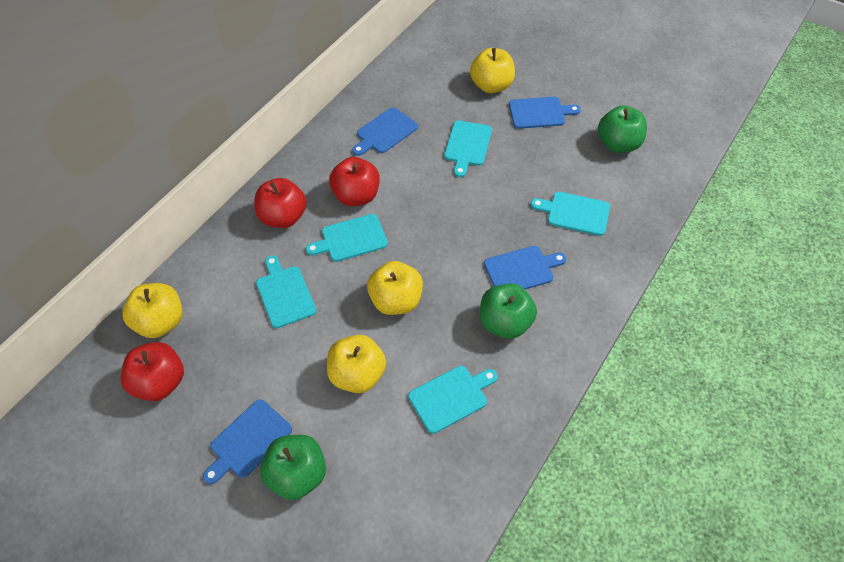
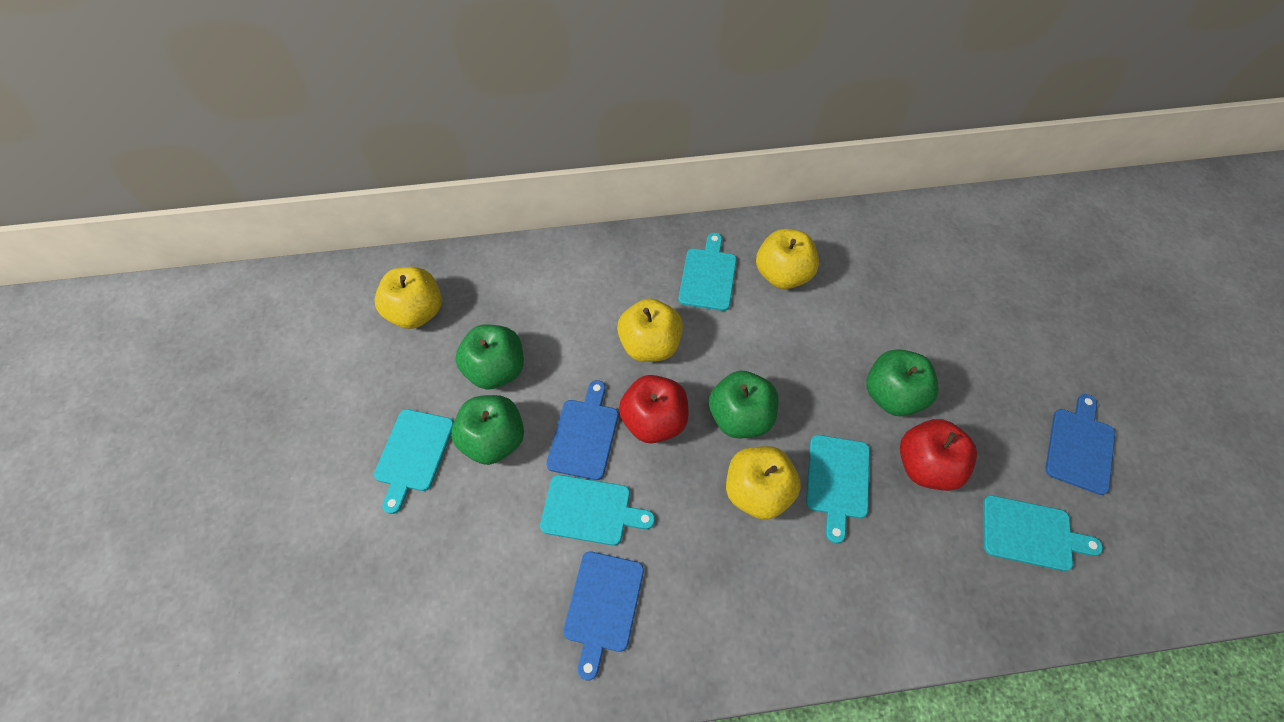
blue cutting board: [203,399,292,484] [352,107,418,156] [484,246,567,289] [509,97,581,129] = 4 -> [546,380,619,480] [563,551,644,680] [1045,394,1115,495] = 3
green apple: [260,435,326,500] [480,283,537,339] [598,105,647,153] = 3 -> [451,395,524,465] [455,324,524,390] [709,371,779,438] [866,349,939,416] = 4
red apple: [121,342,184,401] [254,178,307,228] [329,157,380,206] = 3 -> [619,375,689,443] [900,419,977,491] = 2

